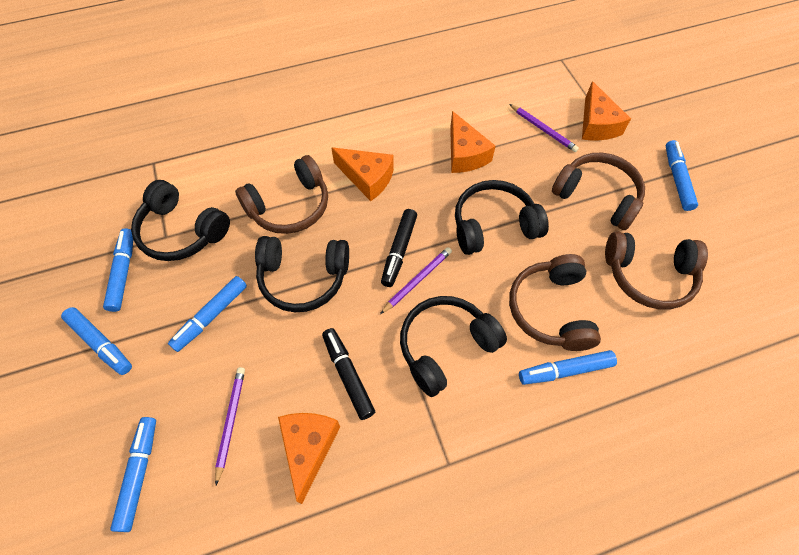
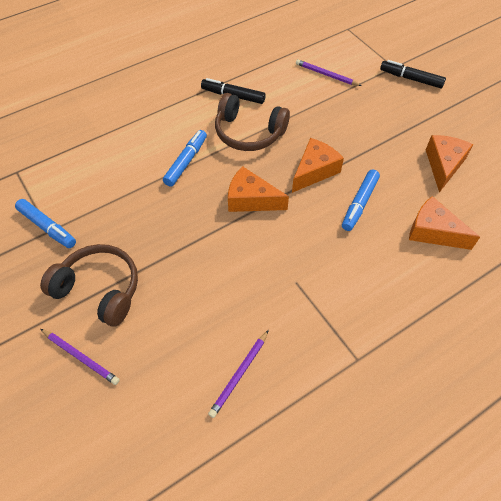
black headphones: [131,180,230,261] [255,236,349,312] [400,296,507,397] [455,180,549,255] = 4 -> none = 0
blue marker: [61,307,132,375] [103,228,133,312] [110,417,156,532] [168,276,247,352] [519,350,617,385] [666,140,698,211] = 6 -> [15,199,76,248] [163,130,207,187] [342,170,380,231] = 3
brown headphones: [235,155,328,234] [509,254,601,351] [552,153,645,230] [605,231,708,309] = 4 -> [40,244,138,327] [215,93,290,151] = 2

